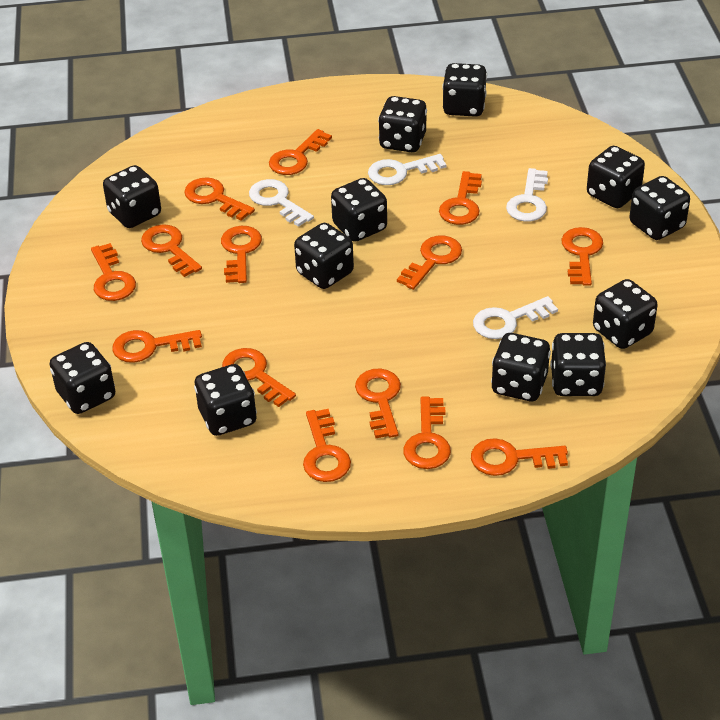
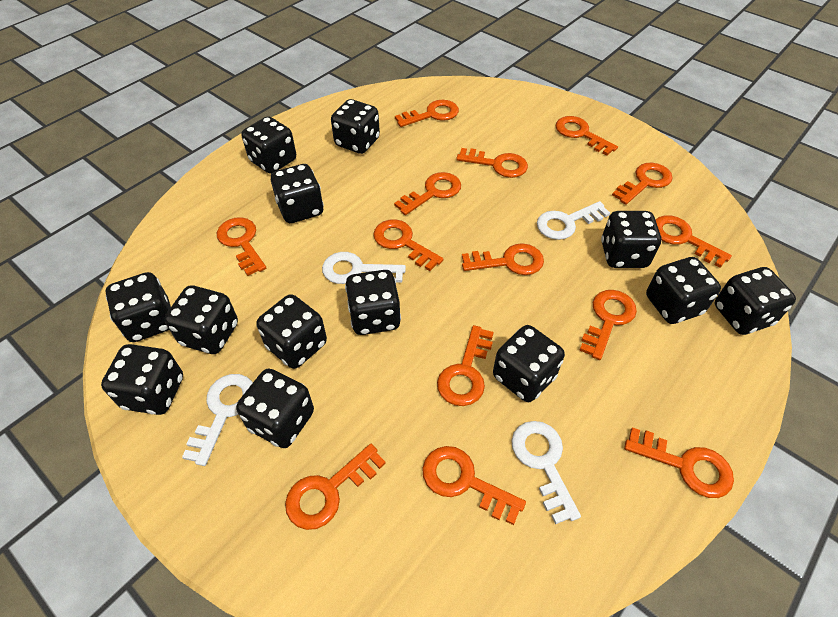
black dice: [50,342,115,414] [103,165,161,228] [194,364,257,436] [294,223,354,289] [331,178,387,242] [378,96,427,152] [442,63,487,117] [491,333,551,401] [550,333,606,396] [587,146,645,208] [593,279,658,349] [629,176,690,240] = 12 -> [101,344,183,415] [105,272,171,342] [164,285,238,354] [236,369,314,448] [242,116,296,174] [256,294,327,369] [271,164,324,223] [331,99,380,154] [345,270,401,335] [493,325,565,402] [601,211,662,268] [646,257,721,324] [715,267,796,335] = 13

